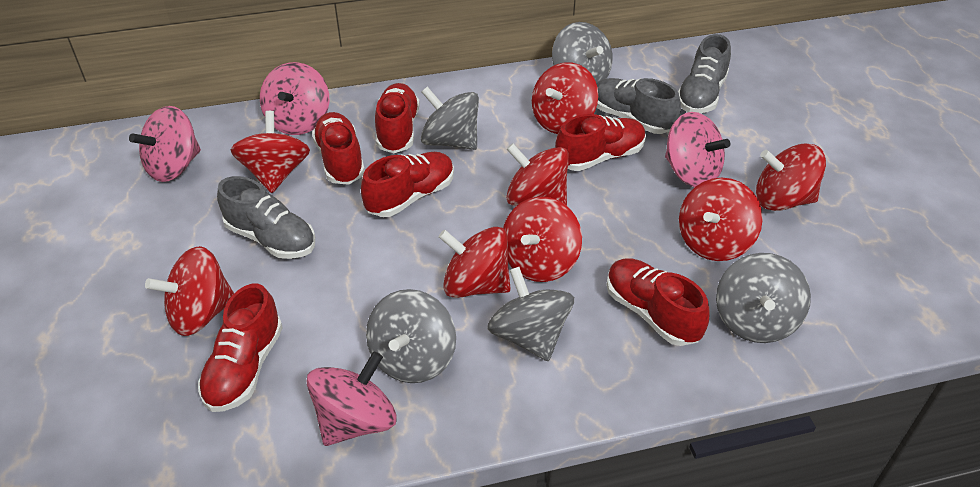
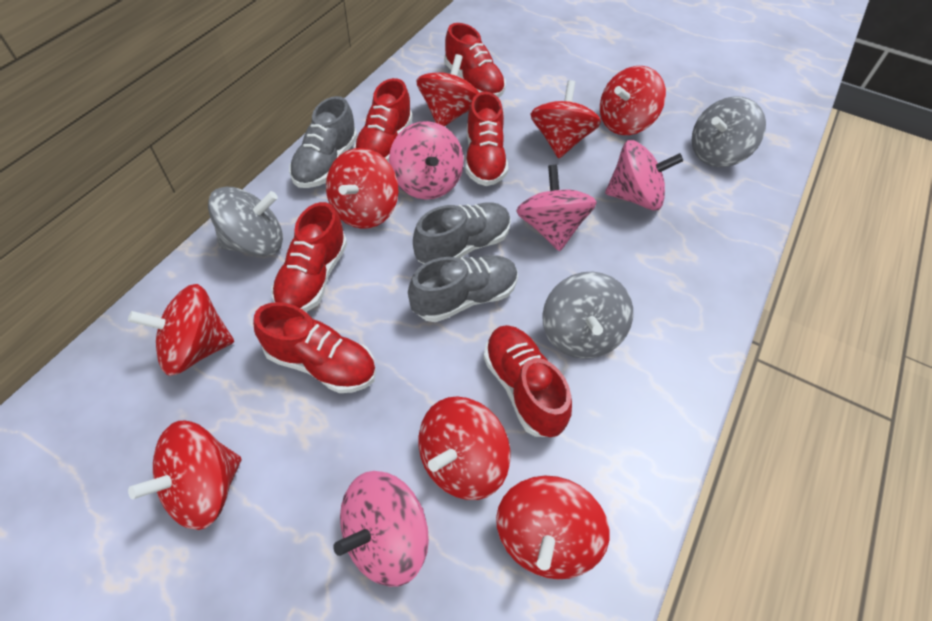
grey spinning top: [366,289,456,383] [421,86,479,150] [487,267,574,361] [552,22,613,84] [716,253,811,343] = 5 -> [208,187,283,257] [542,271,633,359] [692,96,766,168] = 3

